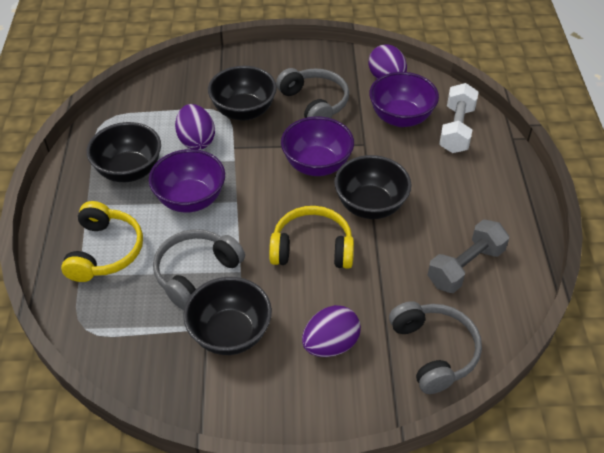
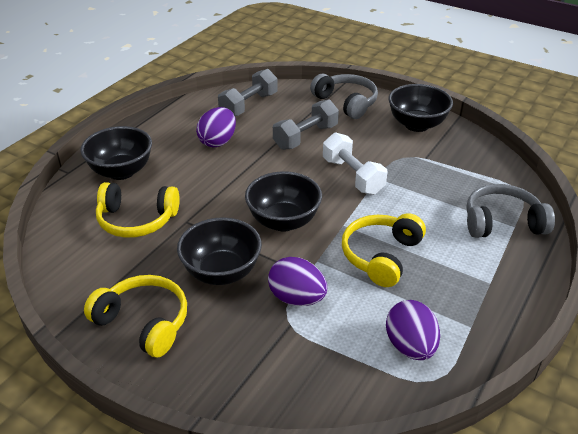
grey dumbbell: [428,219,509,293] = 1 -> [218,69,278,116] [273,100,339,150] = 2
grey headphones: [153,229,245,310] [276,68,349,118] [389,301,482,394] = 3 -> [310,74,378,119] [466,184,555,238] = 2
purple bowl: [149,149,225,212] [281,116,354,176] [369,72,439,127] = 3 -> none = 0
yellow headphones: [61,201,143,282] [269,206,354,269] = 2 -> [84,275,187,358] [96,182,180,238] [342,213,426,287] = 3

